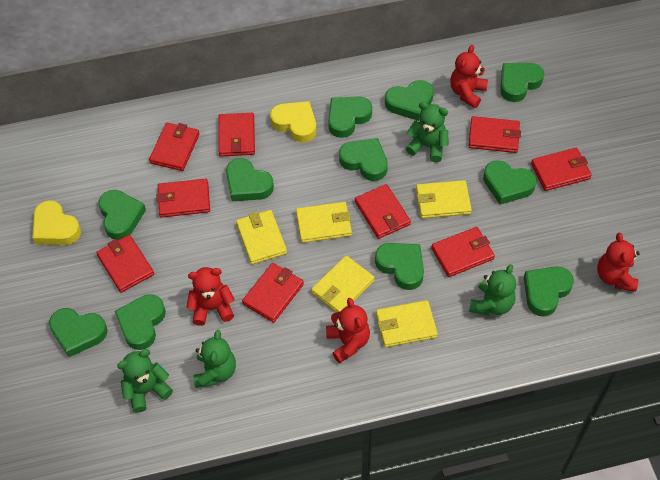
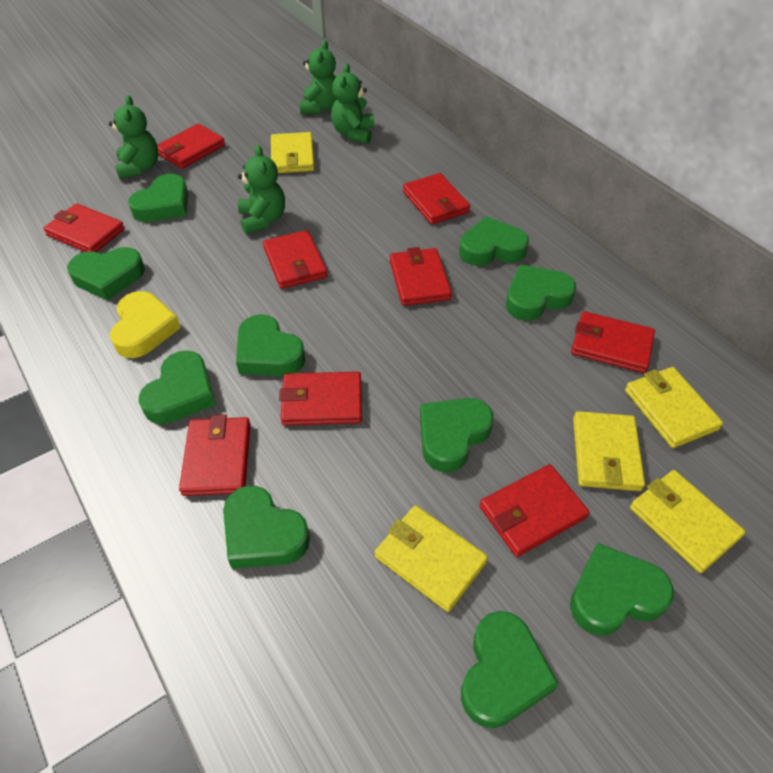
green heart: [49,308,108,357] [98,190,146,240] [115,294,166,350] [226,158,274,201] [328,96,372,138] [339,138,388,181] [375,243,424,290] [385,80,434,121] [483,160,537,205] [500,63,544,102] [524,266,574,317] = 11 -> [67,247,145,301] [128,174,189,222] [139,350,216,424] [223,486,310,569] [236,314,305,376] [420,398,493,473] [459,216,529,266] [461,611,559,728] [506,265,576,321] [570,543,674,636] = 10
red teddy bear: [187,267,235,326] [326,298,370,363] [450,45,488,108] [597,233,640,292] = 4 -> none = 0
yellow heart: [32,200,81,245] [270,101,316,142] = 2 -> [110,291,181,358] = 1

